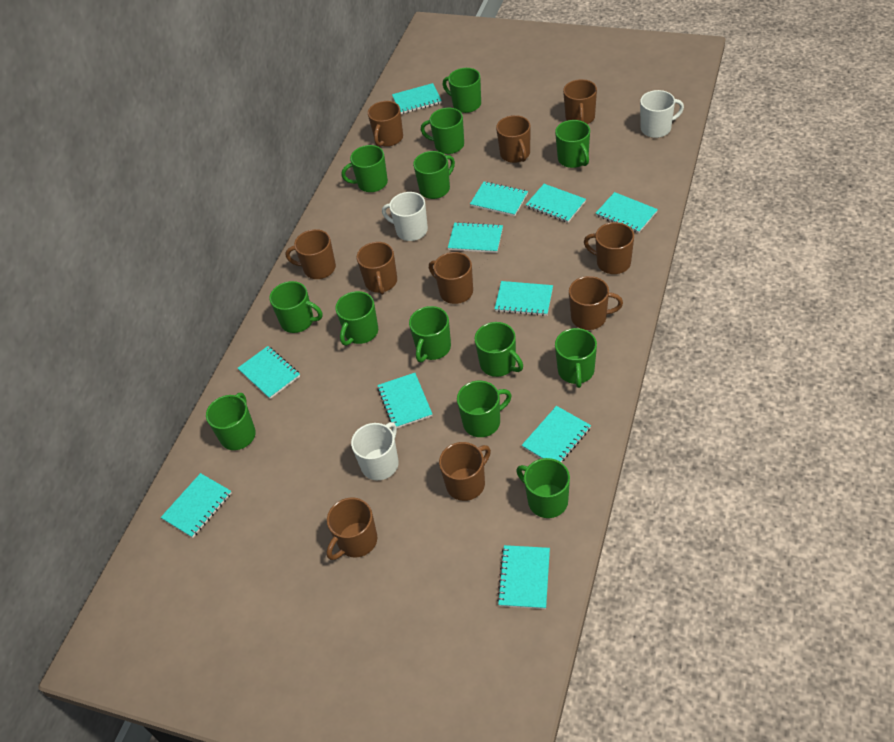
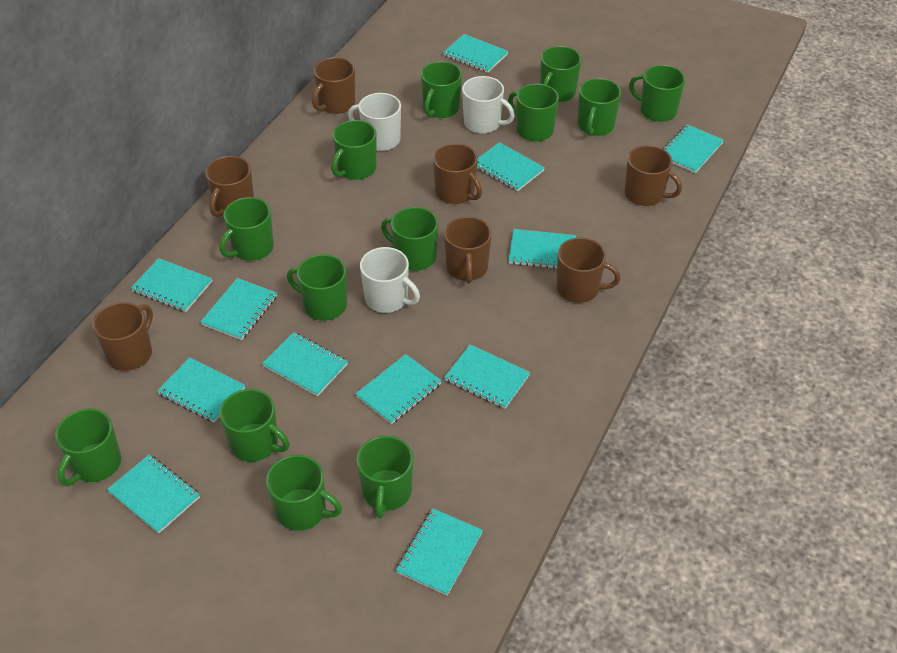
brown mug: [286,229,336,279] [327,498,377,560] [357,242,397,295] [368,101,403,147] [429,252,473,304] [439,442,491,501] [496,115,530,163] [563,79,597,124] [569,276,623,330] [584,222,634,274] = 10 -> [93,302,153,371] [206,156,254,217] [312,57,355,114] [433,143,482,204] [444,216,492,284] [557,237,621,303] [625,145,682,206] = 7
turquoise notebook: [161,473,232,538] [238,346,300,399] [377,373,432,428] [392,83,442,114] [448,222,503,253] [470,181,528,216] [495,281,553,316] [497,545,550,609] [522,406,591,462] [526,184,586,223] [596,192,658,233] = 11 -> [107,454,200,534] [131,258,212,312] [157,357,245,422] [200,278,277,340] [262,332,348,397] [355,354,442,424] [396,508,483,596] [443,34,509,73] [444,344,530,409] [477,142,545,191] [508,229,576,269] [663,124,724,173] = 12

